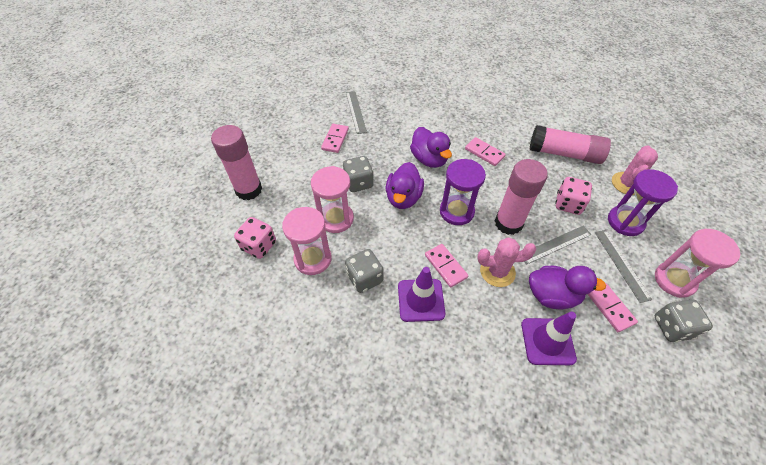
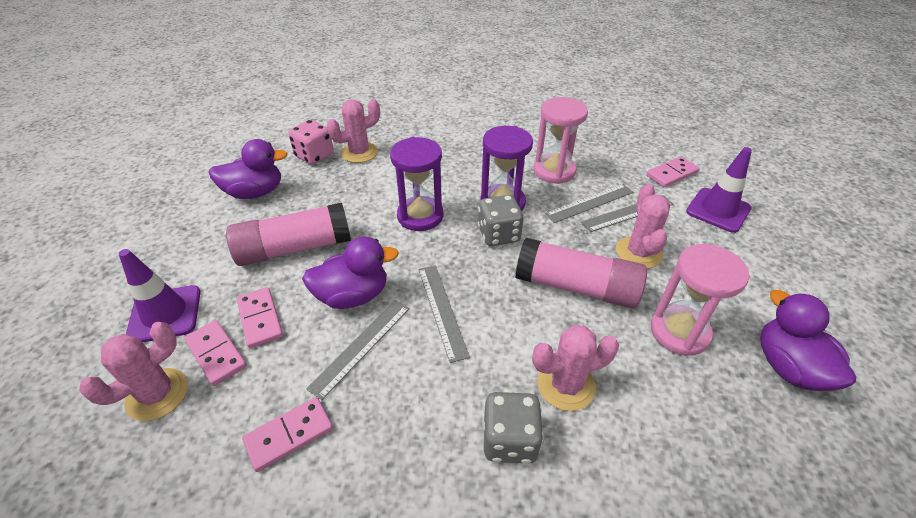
grey dice: [343,156,374,192] [345,249,383,293] [655,300,713,342] = 3 -> [478,195,523,246] [483,392,544,464] = 2
grey ruler: [346,91,367,134] [524,226,592,265] [595,230,652,303] = 3 -> [306,300,410,400] [418,265,470,363] [545,184,633,223] [581,195,673,232] = 4
pink cactus: [477,238,536,287] [612,145,658,195] = 2 -> [79,322,188,421] [327,99,380,163] [532,325,619,411] [616,184,670,269] = 4
pink dice: [234,217,276,259] [555,177,592,215] = 2 -> [288,120,334,165] = 1
pink glue stick: [211,125,262,200] [495,159,548,235] [530,125,611,164] = 3 -> [226,203,351,266] [515,238,647,309] = 2
pink hourglass: [282,207,332,275] [311,166,354,233] [655,229,740,298] = 3 -> [534,97,588,184] [651,244,749,356] = 2

